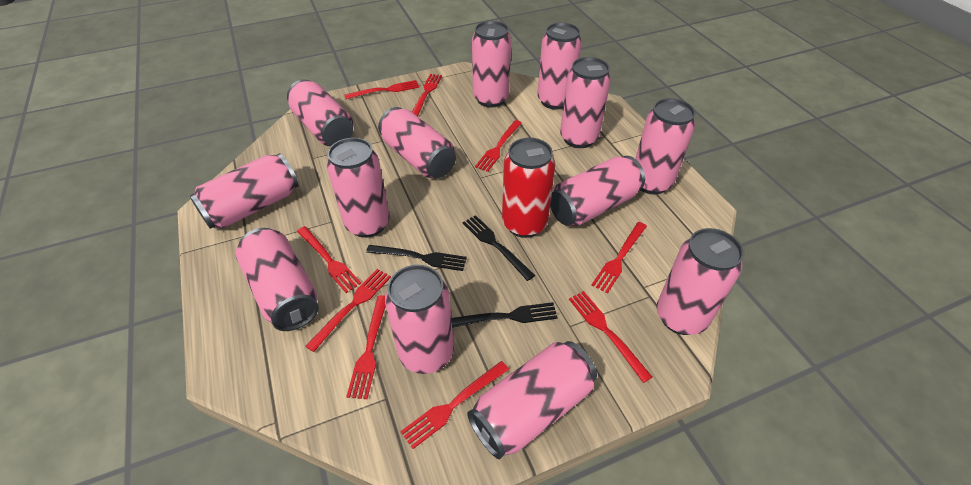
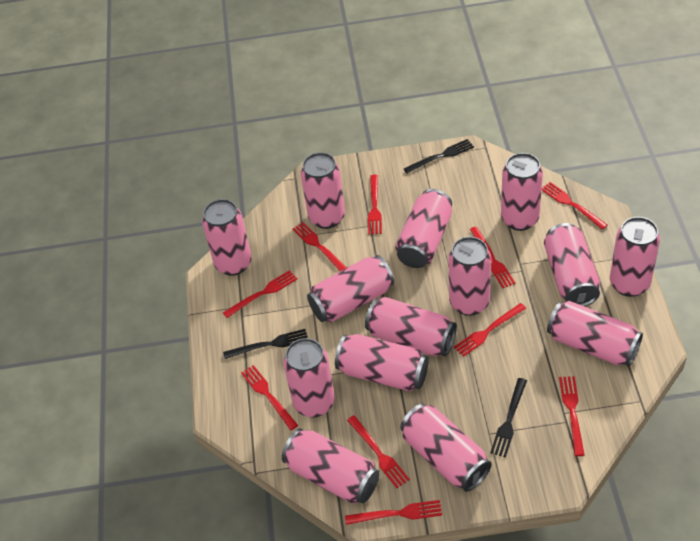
pink can: [190,153,299,229] [236,228,319,331] [287,79,353,146] [327,138,390,238] [378,107,456,178] [385,265,454,374] [467,341,597,459] [472,21,511,108] [537,23,582,109] [550,156,645,226] [560,57,611,148] [635,98,695,194] [657,228,744,335] = 13 -> [202,199,252,276] [282,429,380,504] [283,338,335,417] [301,152,345,229] [307,255,394,322] [335,334,429,392] [365,297,457,356] [395,189,452,268] [400,404,492,492] [448,237,491,316] [501,153,543,231] [544,223,600,306] [547,301,643,366] [610,217,660,297] = 14
red can: [502,138,555,238] = 1 -> none = 0
red fork: [297,226,361,293] [305,269,391,352] [344,80,419,99] [346,295,386,399] [400,361,509,449] [412,74,442,116] [475,120,522,172] [569,291,652,383] [592,222,647,294] = 9 -> [223,270,297,318] [241,365,298,430] [292,222,347,271] [345,500,442,525] [347,415,410,488] [368,175,382,235] [454,303,526,357] [470,226,516,288] [542,182,607,230] [559,376,585,456] = 10

